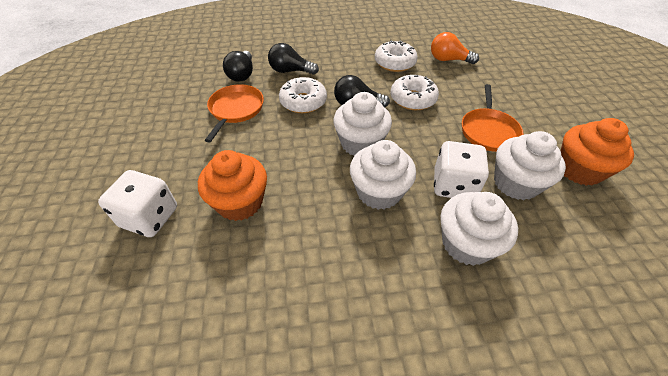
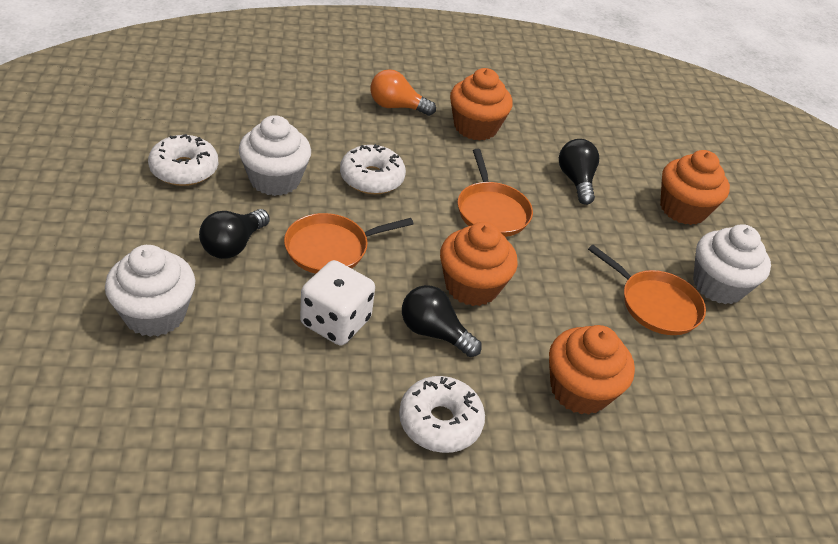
orange cupcake: [198,150,267,221] [561,118,634,186] = 2 -> [440,222,518,306] [450,68,513,141] [549,325,635,415] [660,150,730,225] = 4
orange pan: [205,84,264,143] [462,84,524,152] = 2 -> [284,213,414,274] [458,149,533,237] [588,245,706,335] = 3
white cupcake: [333,92,392,156] [350,140,416,210] [441,192,518,266] [494,131,566,200] = 4 -> [105,245,195,337] [239,115,311,196] [693,224,771,304] = 3
white dice: [98,170,177,237] [434,141,489,198] = 2 -> [300,260,375,345] = 1

